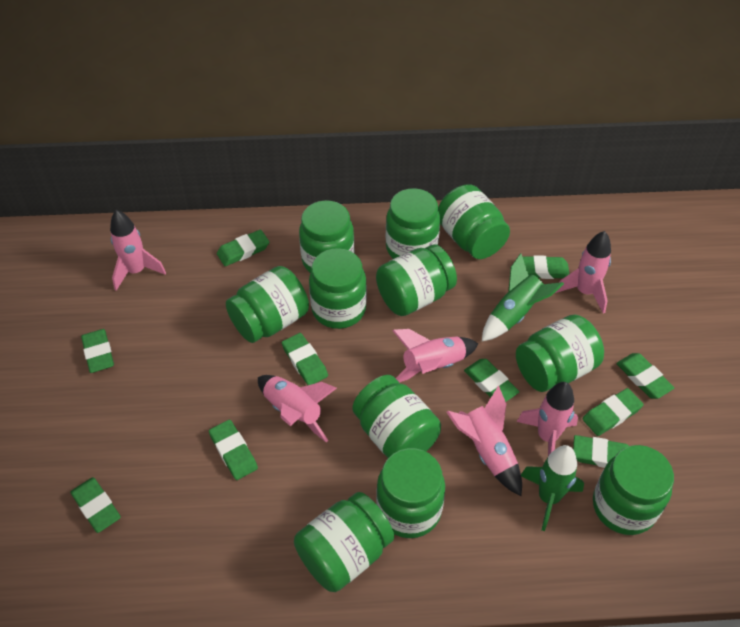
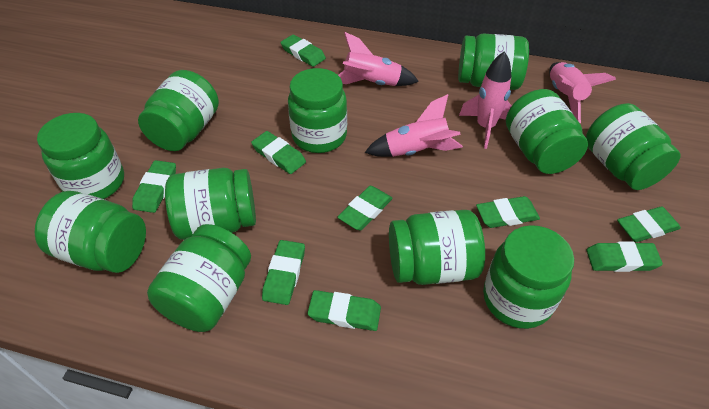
green eraser: [70,477,121,533] [81,329,114,373] [209,420,258,480] [217,230,269,266] [282,333,328,385] [464,359,519,402] [522,255,570,279] [573,435,629,468] [582,388,644,436] [616,353,674,399] = 10 -> [132,160,176,213] [251,131,306,174] [262,240,305,305] [280,35,326,67] [307,290,381,331] [337,186,393,230] [476,196,540,228] [586,241,663,272] [617,206,681,242] = 9
green rocket: [482,253,564,341] [521,445,584,531] = 2 -> none = 0
pink rocket: [110,210,166,291] [258,375,337,442] [392,329,478,383] [447,386,522,496] [517,382,578,456] [555,231,611,313] = 6 -> [338,32,419,86] [365,94,463,157] [459,51,511,149] [549,62,616,123] = 4

